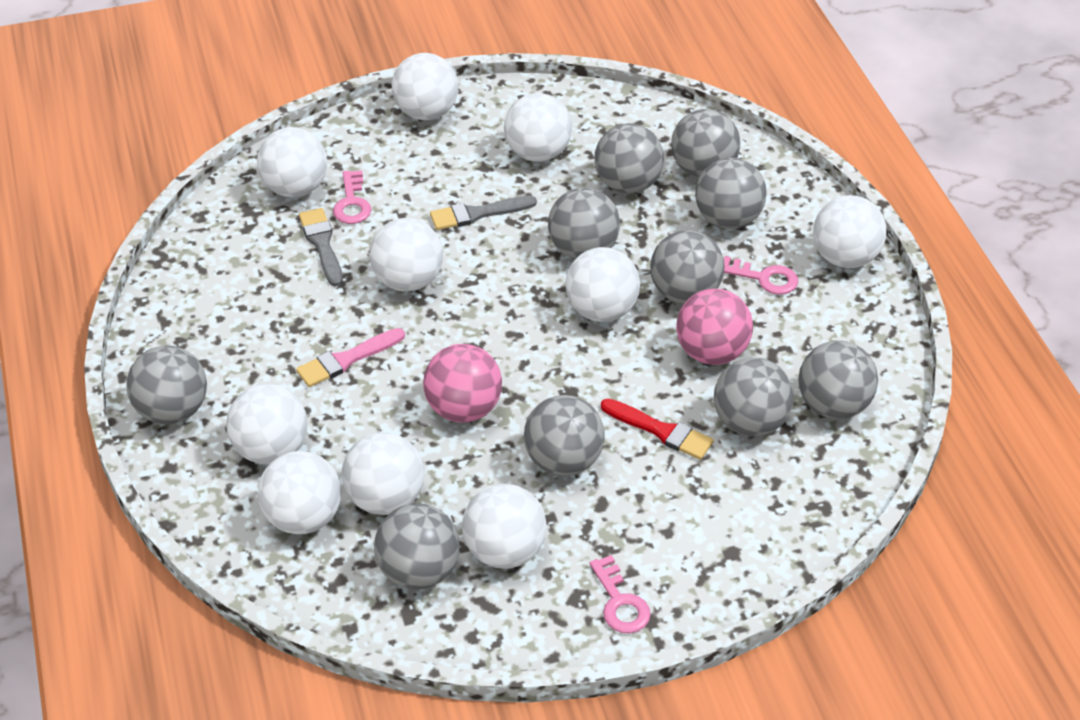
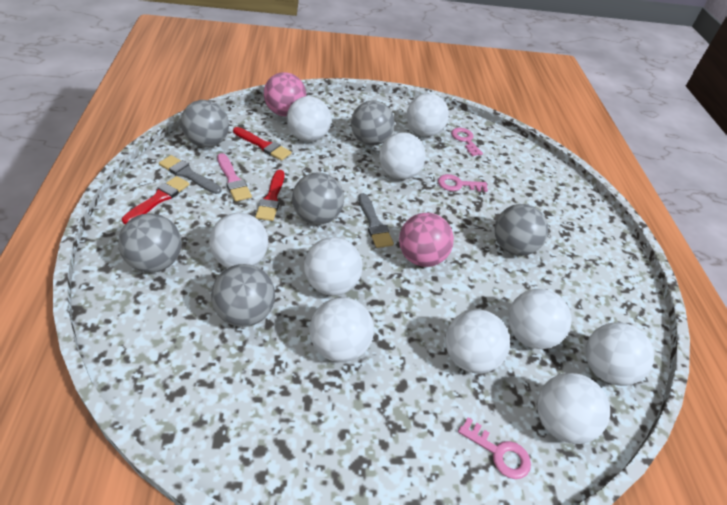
grey ball: [126,345,207,424] [374,503,460,589] [524,395,605,476] [548,188,620,259] [594,123,664,194] [650,230,725,304] [671,109,741,178] [695,158,767,229] [714,357,794,437] [798,341,878,419] = 10 -> [118,214,182,273] [181,100,229,148] [211,264,275,327] [292,172,344,225] [351,100,395,145] [495,204,548,256] = 6
red brush: [601,399,714,460] = 1 -> [122,176,189,224] [233,127,292,161] [255,170,284,221] = 3

